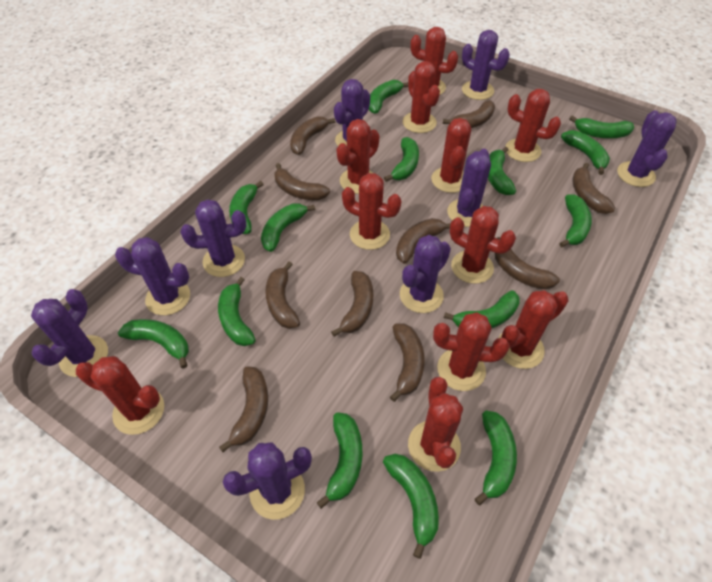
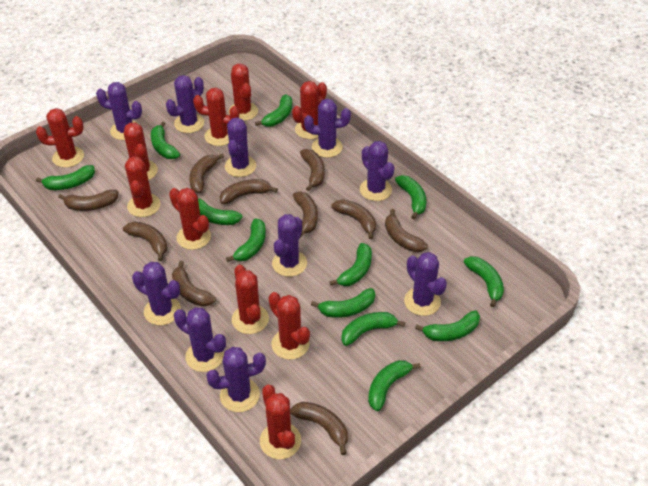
green banana: [118,319,189,369] [218,277,256,346] [229,181,264,234] [261,204,315,252] [316,412,362,509] [369,80,408,114] [383,454,439,559] [384,137,419,182] [444,290,520,328] [475,411,517,505] [488,147,516,195] [559,194,592,247] [561,130,610,175] [569,115,634,138] = 14 -> [36,165,95,190] [151,121,180,159] [196,194,242,225] [226,218,266,262] [255,95,292,127] [311,288,375,318] [329,243,372,286] [341,312,405,346] [368,360,421,411] [395,175,426,219] [415,310,480,341] [464,256,504,307] = 12
purple cactus: [31,289,108,377] [115,237,190,315] [181,199,246,277] [223,442,312,520] [334,79,370,146] [400,235,451,313] [447,149,491,227] [462,30,510,100] [617,110,677,187] = 9 -> [96,82,142,140] [132,262,181,325] [166,75,204,133] [174,307,226,372] [206,347,266,412] [225,117,256,177] [272,214,307,277] [304,99,351,158] [360,141,394,201] [404,252,447,316] = 10
red cactus: [76,356,164,435] [336,119,379,194] [342,173,401,250] [403,61,440,133] [408,377,463,472] [411,27,458,95] [431,118,471,193] [433,312,509,391] [450,206,516,284] [498,290,569,369] [505,89,561,162] = 11 -> [36,108,84,168] [124,122,158,180] [125,156,161,217] [169,188,211,250] [193,88,239,146] [229,64,258,121] [232,265,269,334] [260,385,301,459] [269,292,310,360] [292,81,327,139] = 10

